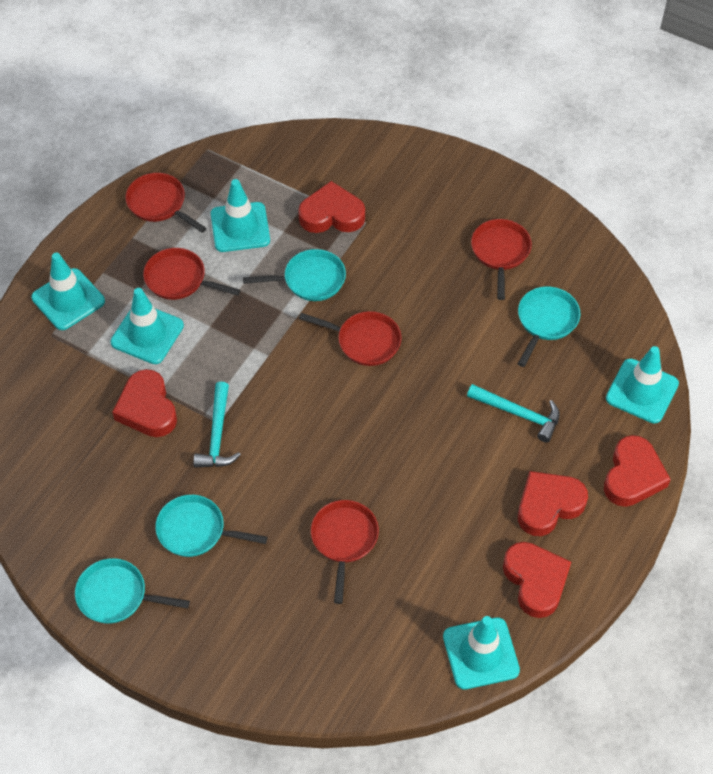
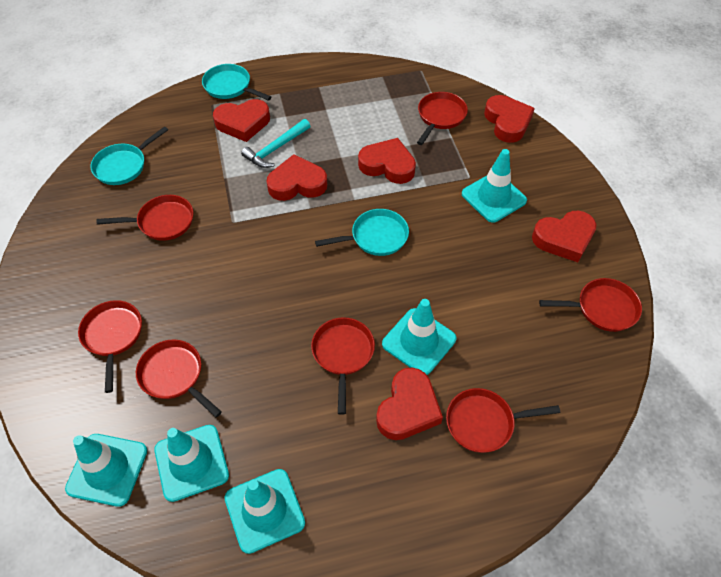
red heart: [112,369,177,437] [298,181,365,233] [503,542,571,618] [518,471,588,536] [604,435,671,507] = 5 -> [213,99,270,142] [266,154,327,201] [358,138,416,184] [376,368,443,440] [484,95,535,143] [532,211,596,262] = 6
red pan: [125,173,207,233] [143,248,241,300] [299,311,402,366] [311,500,379,604] [471,219,532,300] = 5 -> [78,300,142,393] [96,195,193,241] [136,339,222,418] [311,317,375,415] [417,92,468,145] [446,388,560,453] [539,278,642,332] = 7
turquoise hammer: [193,382,241,468] [467,384,560,442] = 2 -> [241,119,310,168] = 1
turquoise pan: [75,558,190,624] [155,495,268,557] [243,249,346,301] [518,286,580,367] = 4 -> [91,126,168,185] [202,64,271,101] [315,209,409,256] = 3

